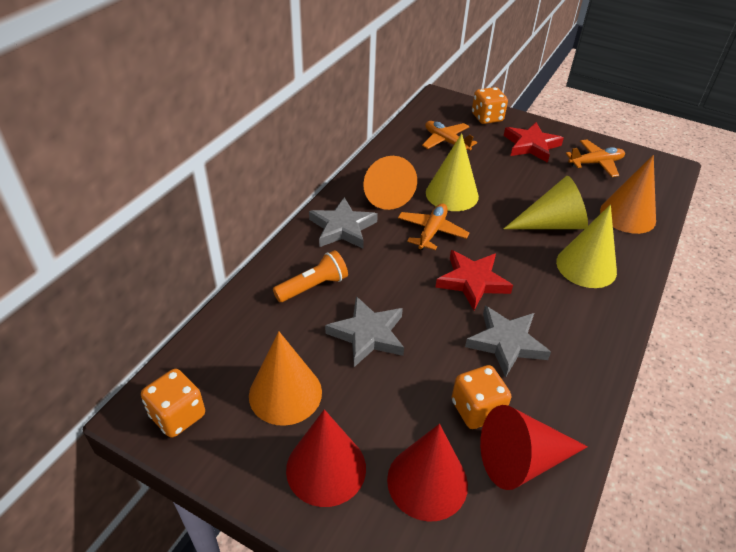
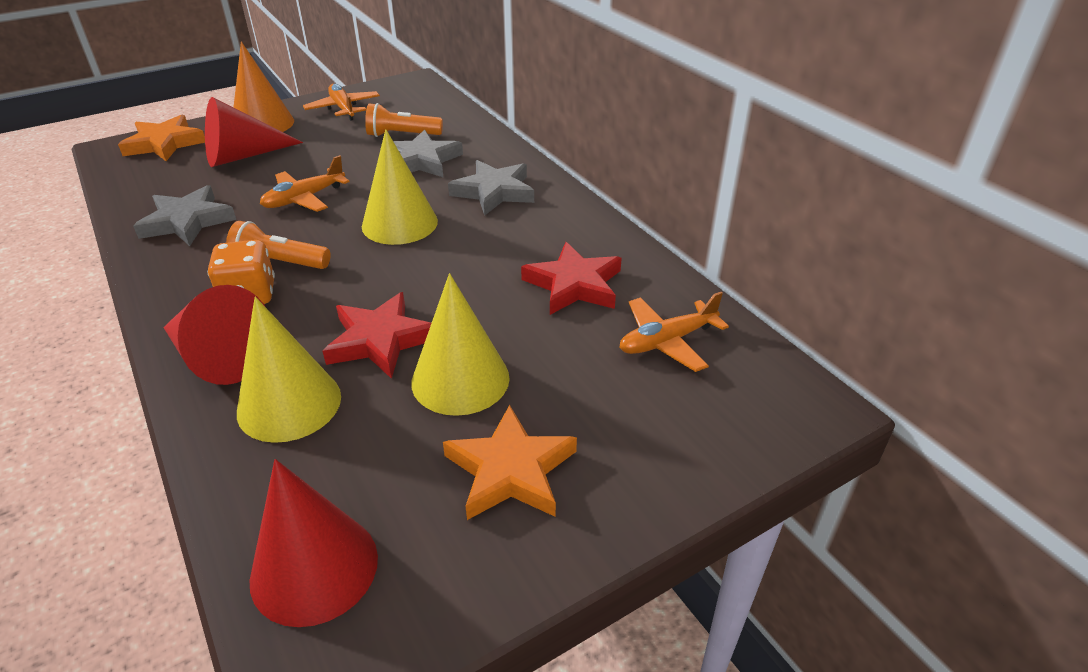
orange cone: [249,331,322,426] [363,156,417,210] [600,155,656,234] = 3 -> [234,42,294,132] = 1
orange dice: [141,369,205,438] [452,365,511,429] [472,87,508,124] = 3 -> [208,240,275,304] = 1
orange flashlight: [273,250,348,302] = 1 -> [226,221,330,269] [365,103,443,137] = 2
orange star: none = 0 -> [118,115,205,161] [443,405,577,520] = 2

